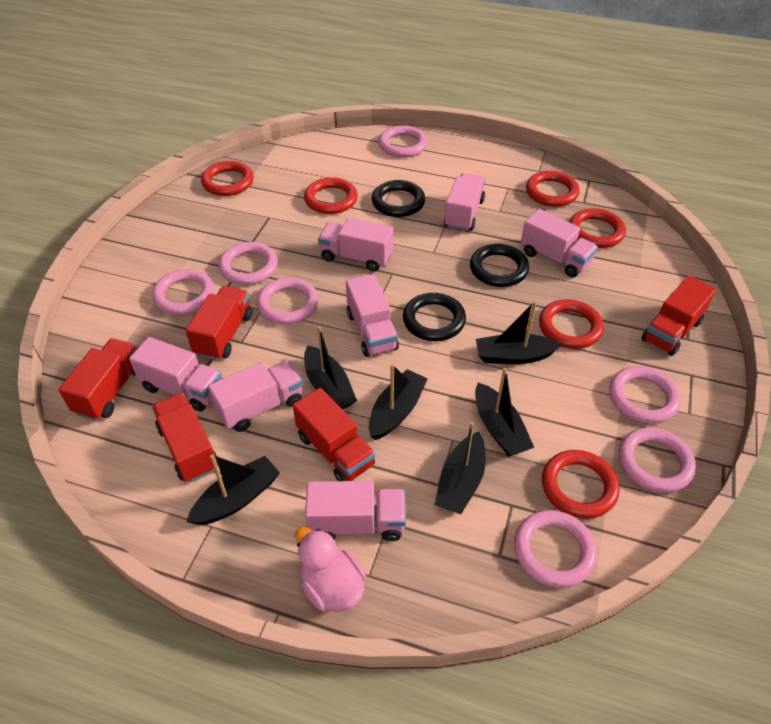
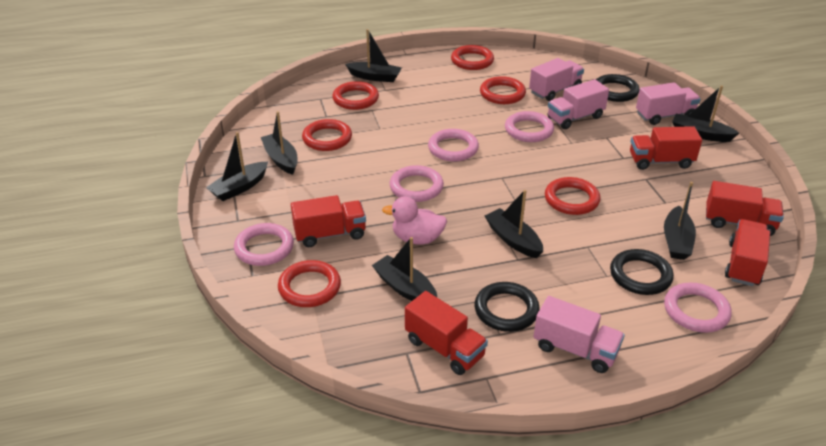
black boat: [186,454,280,525] [304,326,357,409] [369,364,428,440] [435,422,486,514] [475,368,534,457] [476,301,562,364] = 6 -> [206,132,268,201] [261,111,298,175] [345,29,402,82] [372,237,437,301] [485,190,543,258] [664,182,696,260] [672,86,739,142] = 7
pink ring: [152,269,214,315] [219,242,278,285] [257,278,319,324] [378,125,428,157] [514,510,597,588] [609,366,681,424] [619,427,696,493] = 7 -> [234,223,294,266] [390,165,444,202] [428,129,479,162] [505,111,554,142] [664,283,732,333] = 5
pink truck: [129,337,222,412] [208,360,303,432] [305,481,406,541] [318,218,393,272] [346,274,399,357] [444,173,485,232] [521,209,598,278] = 7 -> [529,58,584,101] [533,296,625,373] [548,79,609,129] [636,82,701,125] = 4

